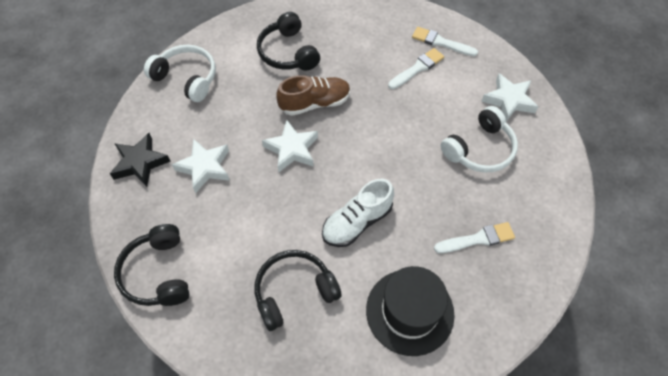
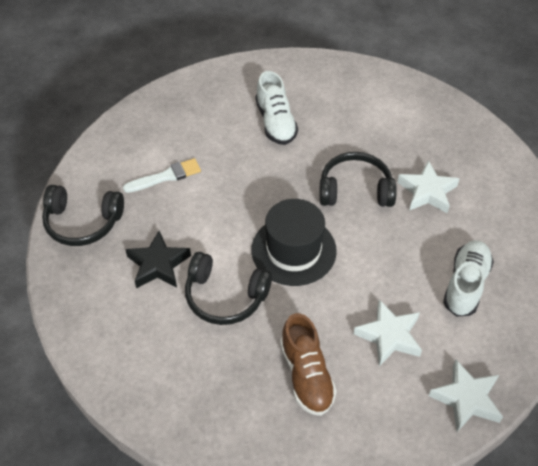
white brush: [388,48,444,89] [412,27,478,56] [434,222,515,253] = 3 -> [123,158,201,193] = 1
white headphones: [144,45,216,102] [441,106,518,173] = 2 -> none = 0
white shoe: [322,179,394,247] = 1 -> [255,71,298,145] [443,240,494,317] = 2

